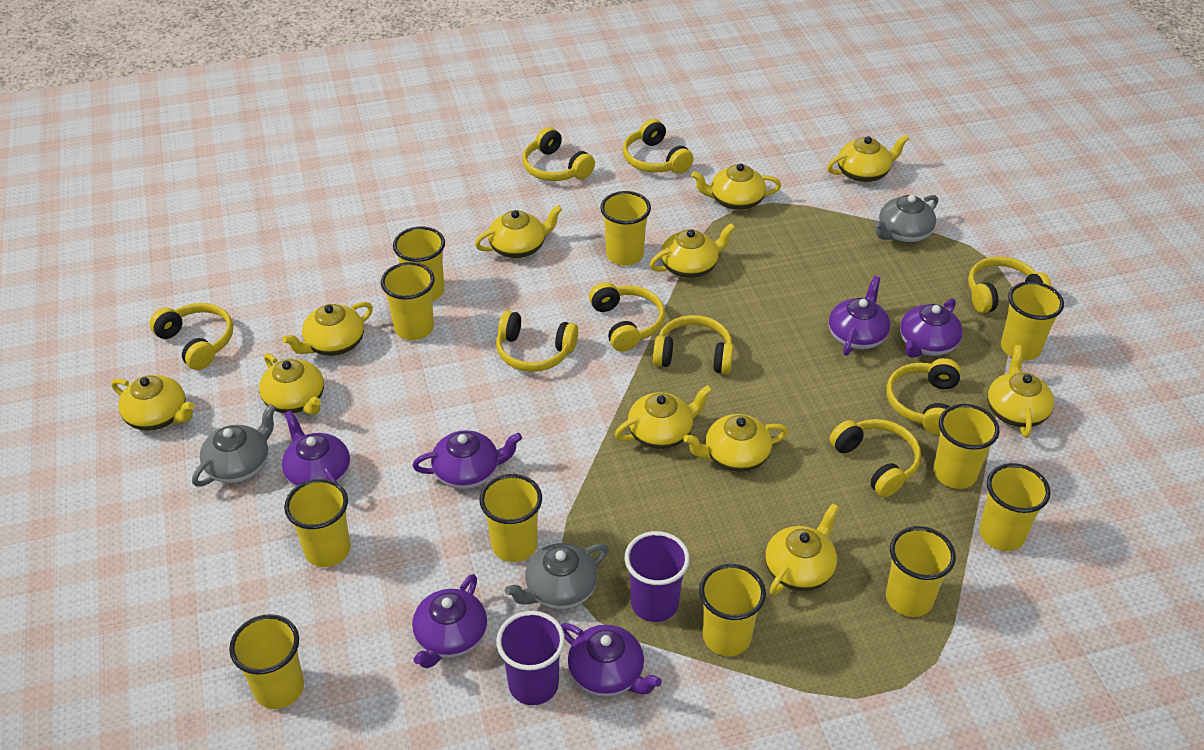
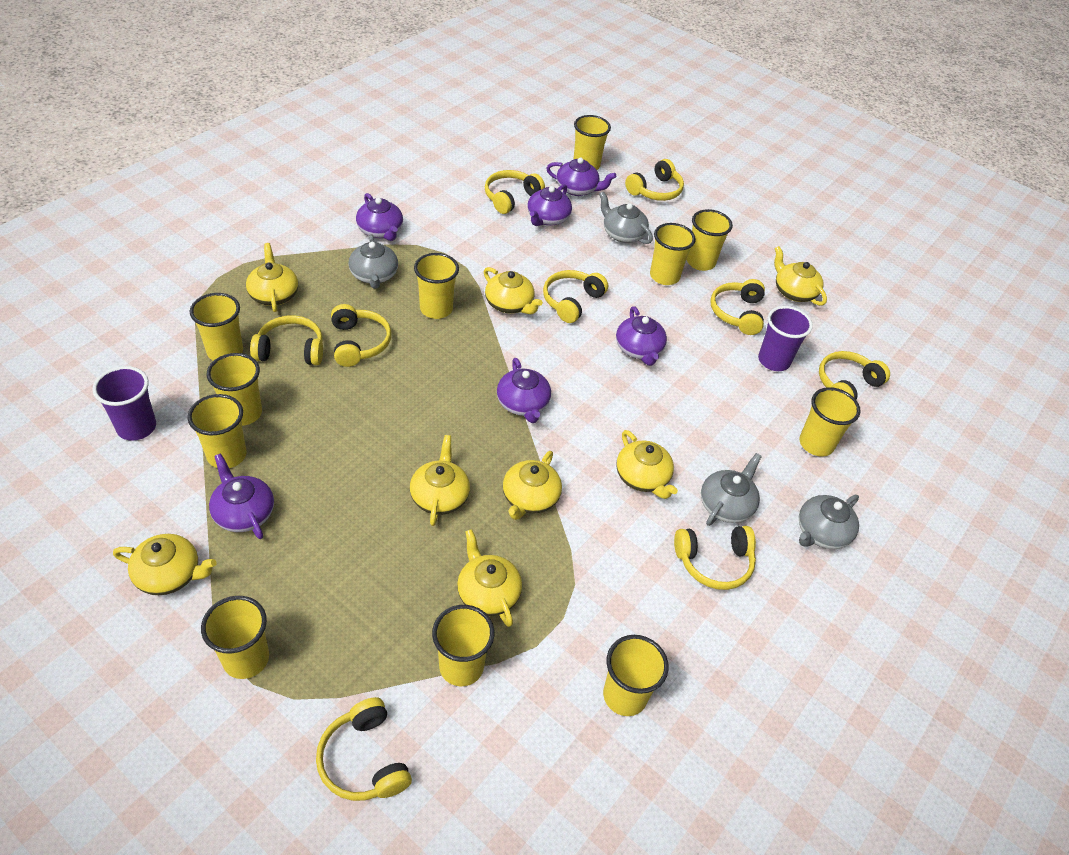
grey teapot: [192,404,276,487] [505,543,608,609] [874,195,938,243] = 3 -> [349,234,398,289] [599,192,653,244] [701,453,762,526] [799,495,859,549] = 4
yellow teapot: [111,375,195,431] [259,353,324,415] [282,302,373,356] [475,205,562,258] [615,385,712,449] [650,223,735,278] [683,414,788,472] [691,163,781,210] [765,503,839,596] [827,134,909,183] [988,345,1054,438] = 11 -> [113,534,217,595] [246,243,298,312] [410,435,470,526] [457,529,522,627] [484,267,543,314] [503,451,562,520] [616,430,678,499] [774,246,827,306] = 8

